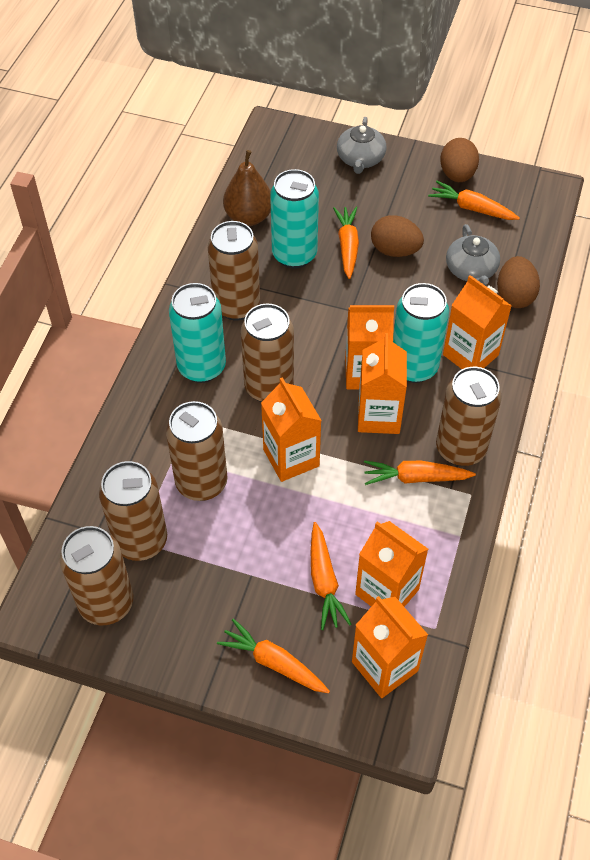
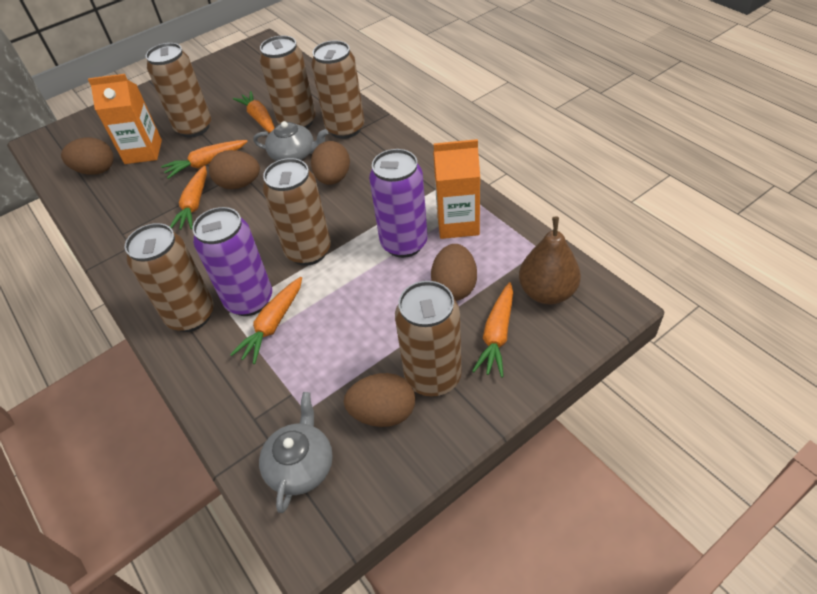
brown egg: [371,215,424,257] [440,138,479,182] [497,256,540,308] = 3 -> [61,138,114,175] [209,150,260,189] [311,141,350,185] [344,373,415,427] [431,244,477,301] = 5
orange carton: [261,377,322,482] [345,305,394,389] [352,596,428,698] [355,521,428,607] [358,333,407,434] [443,275,512,369] = 6 -> [88,74,162,164] [433,139,480,239] = 2
purple can: none = 0 -> [192,207,272,316] [369,149,428,258] = 2
turquoise can: [169,283,226,383] [270,169,319,269] [393,283,449,383] = 3 -> none = 0

